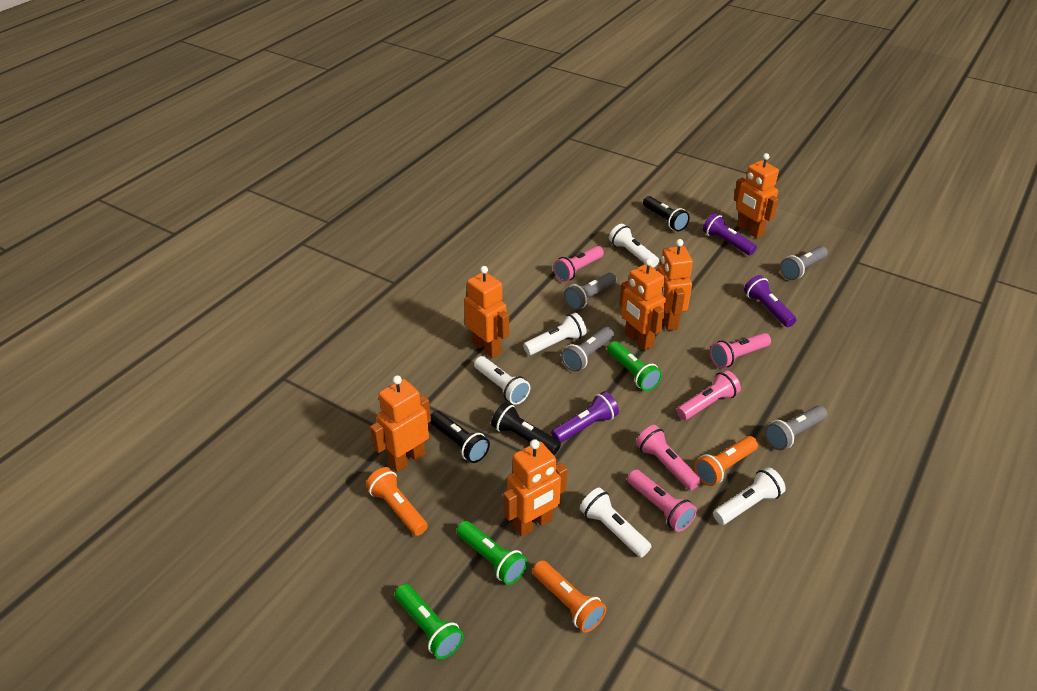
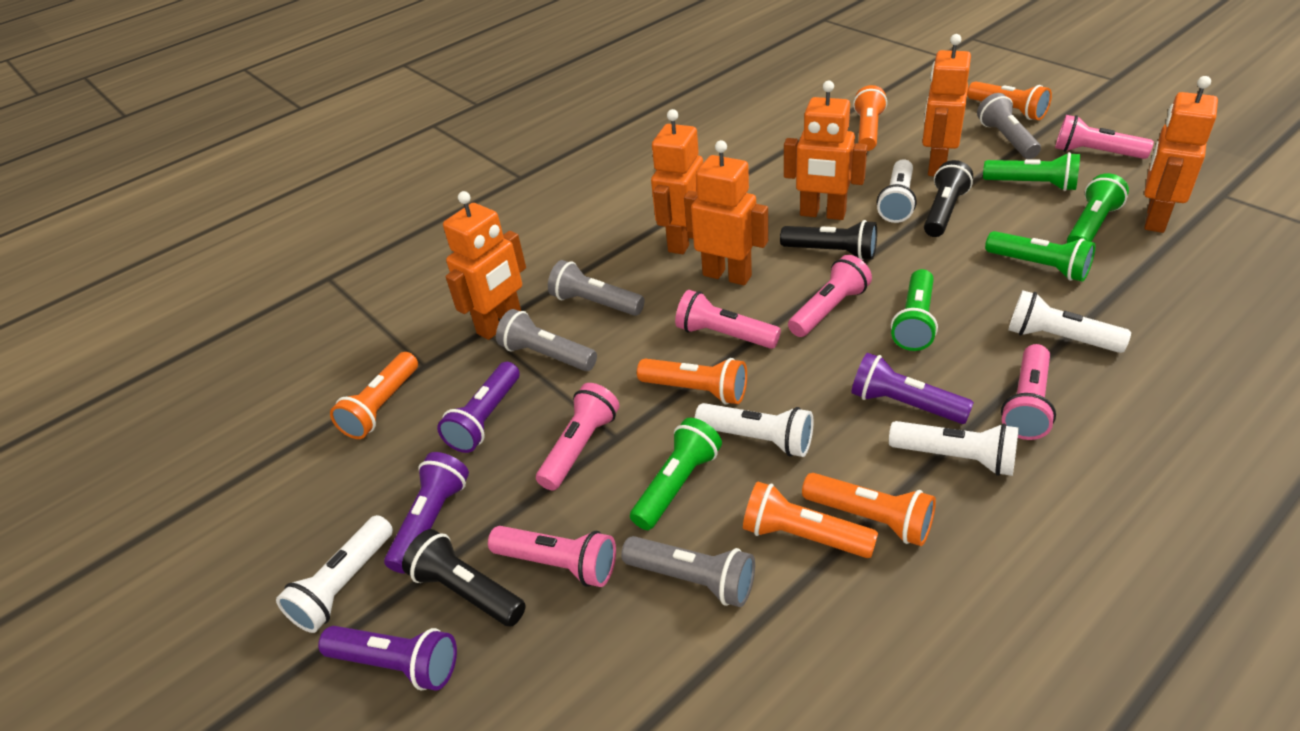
green flashlight: [395,584,464,659] [456,521,527,585] [607,341,662,391] = 3 -> [630,418,722,530] [891,269,938,351] [983,152,1080,191] [985,231,1096,282] [1067,173,1129,243] = 5
orange flashlight: [366,467,428,536] [532,560,606,632] [694,436,758,486] = 3 -> [330,352,418,439] [637,358,747,404] [743,481,878,558] [802,473,936,546] [853,85,887,151] [967,81,1052,120] = 6
pink flashlight: [553,246,604,282] [627,470,697,532] [636,425,701,490] [677,370,741,420] [710,333,771,368] = 5 -> [488,526,616,587] [536,383,620,491] [675,290,781,349] [788,255,872,337] [1001,344,1056,440] [1055,115,1154,159] = 6
purple flashlight: [551,391,619,443] [703,213,757,255] [744,275,796,327] = 3 -> [318,626,457,691] [384,452,469,574] [437,362,520,453] [852,353,974,424] = 4

